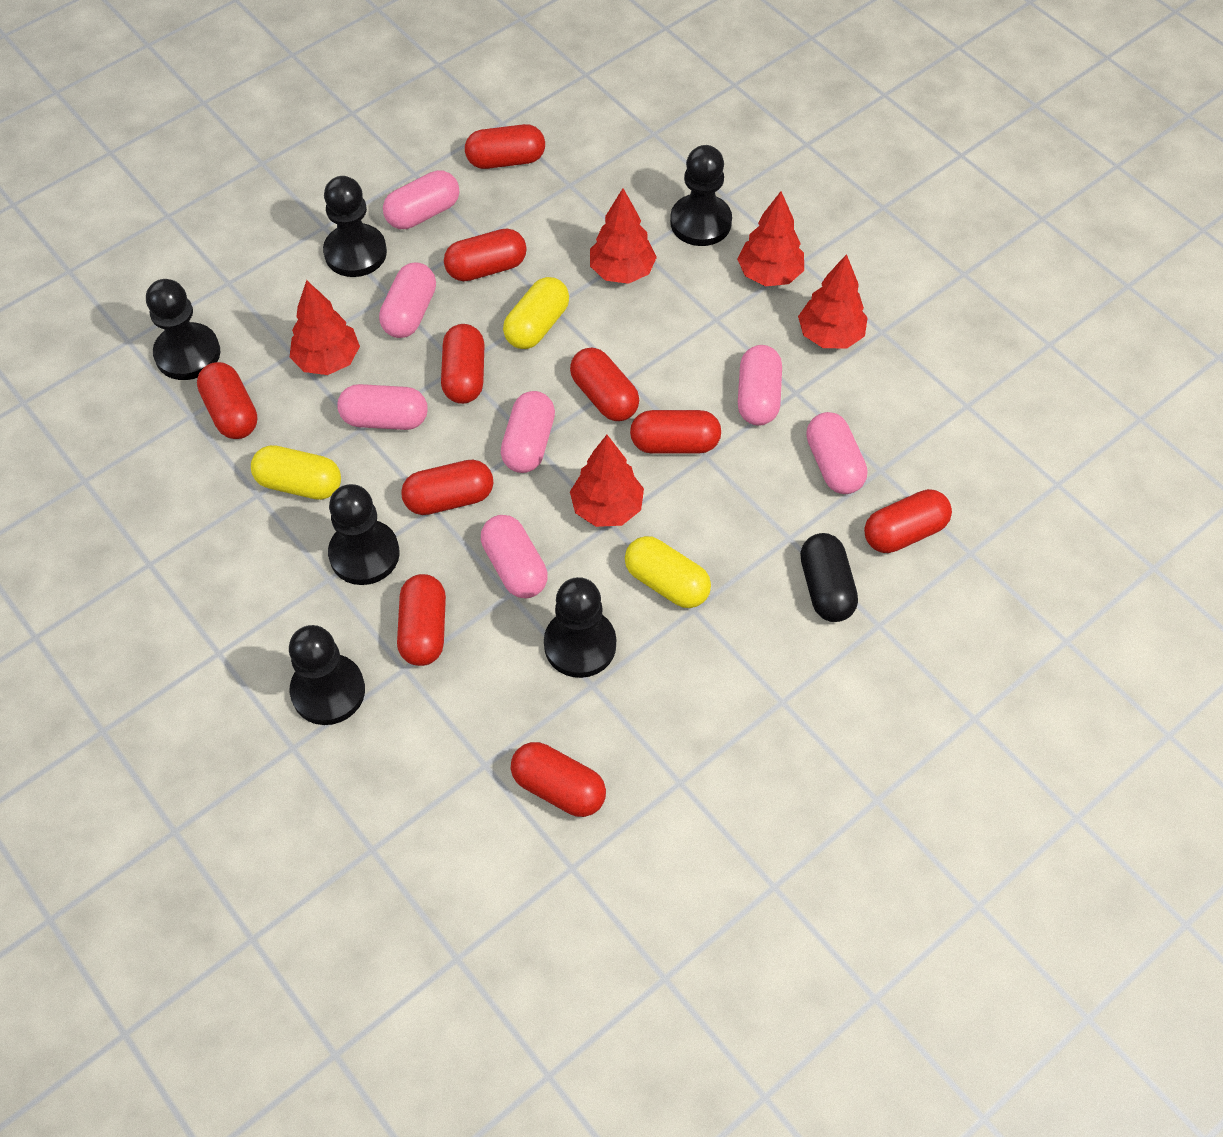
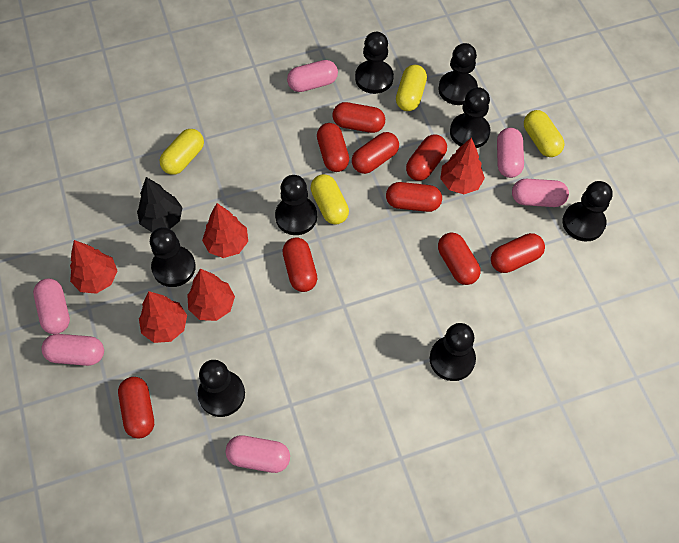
black capsule: [800,533,858,622] = 1 -> none = 0
black pawn: [146,279,220,380] [289,625,365,725] [323,176,387,277] [328,484,400,585] [544,577,616,678] [670,145,732,246] = 6 -> [150,227,196,287] [198,360,245,417] [275,175,317,235] [355,32,394,94] [430,323,476,381] [438,43,478,105] [450,87,490,148] [563,181,613,242] = 8
black tree: none = 0 -> [137,177,183,232] = 1
pink capsule: [337,384,428,430] [379,262,436,338] [383,170,459,229] [481,515,548,598] [501,391,555,473] [738,345,782,425] [806,412,867,494] = 7 -> [33,278,70,334] [41,334,104,366] [225,435,290,473] [287,60,338,92] [497,128,524,178] [512,179,569,207] = 6
red capsule: [197,362,258,439] [397,574,446,666] [401,460,493,515] [441,324,485,404] [444,229,527,281] [465,124,545,169] [511,742,606,817] [570,348,639,421] [630,410,721,454] [864,489,952,553] = 10 -> [118,377,154,438] [282,238,317,292] [317,123,349,172] [332,102,385,133] [352,132,399,174] [386,182,442,212] [406,134,447,181] [438,232,481,285] [491,233,545,273] = 9
yellow capsule: [251,445,341,500] [503,277,569,349] [625,536,711,608] = 3 -> [159,129,204,175] [311,174,349,225] [396,65,427,111] [524,110,564,157] = 4

